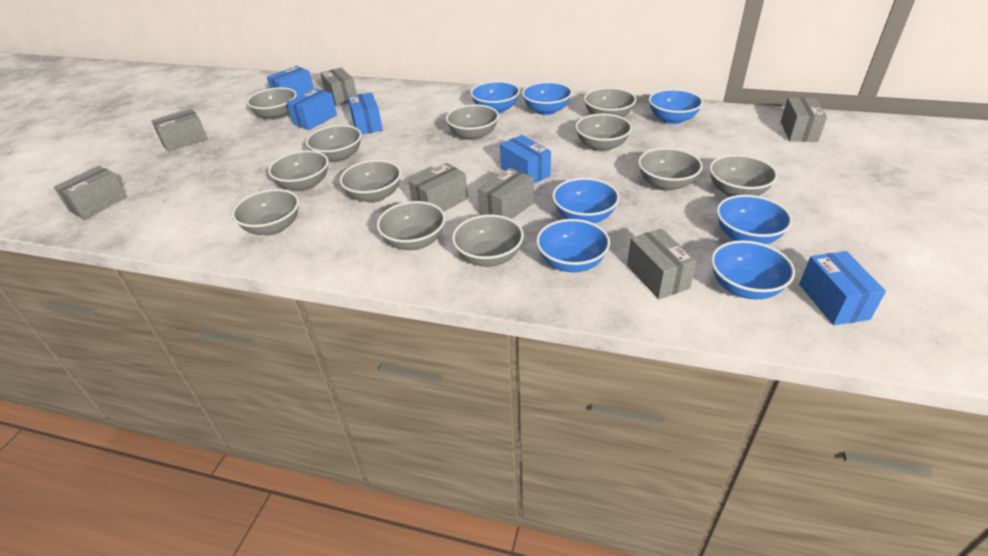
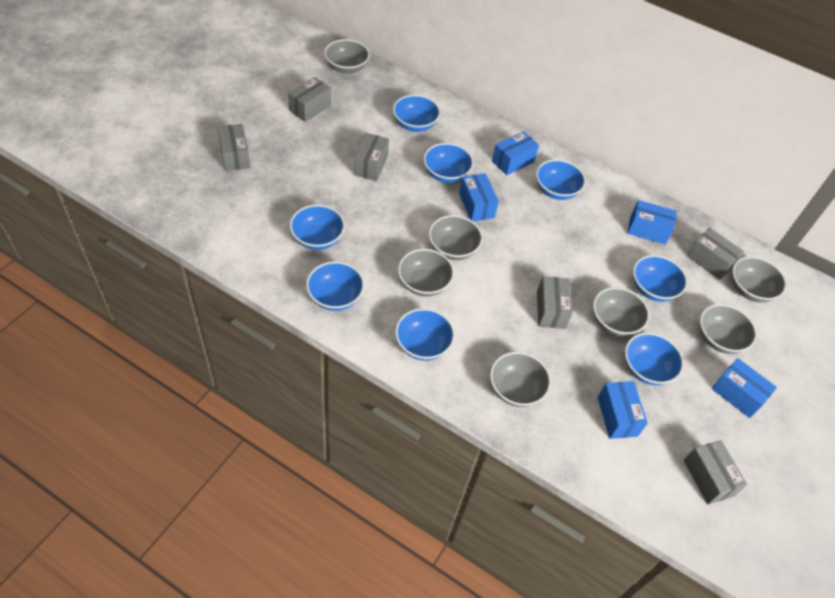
blue bowl: [470,81,520,114] [522,82,572,115] [536,219,610,272] [552,178,620,223] [649,89,703,124] [711,240,795,299] [716,195,792,244] = 7 -> [290,205,345,250] [306,261,364,311] [393,95,440,132] [395,308,455,361] [424,143,473,183] [536,159,586,200] [625,333,684,385] [633,255,687,302] = 8
grey bowl: [232,189,299,236] [247,87,297,120] [268,150,329,192] [306,125,362,163] [339,160,401,203] [377,201,445,250] [446,104,499,141] [452,214,524,267] [575,113,632,152] [584,87,636,117] [638,148,703,191] [709,155,778,197] = 12 -> [324,39,370,74] [398,249,454,297] [429,215,483,260] [490,352,551,407] [593,287,649,336] [700,304,757,354] [732,256,786,302] = 7
grey box: [54,166,127,219] [151,109,208,152] [320,68,357,106] [409,163,468,212] [478,168,534,219] [627,229,697,299] [780,98,827,142] = 7 -> [217,124,250,171] [288,77,331,122] [354,133,389,181] [537,276,573,329] [684,440,747,505] [687,228,744,280] = 6

